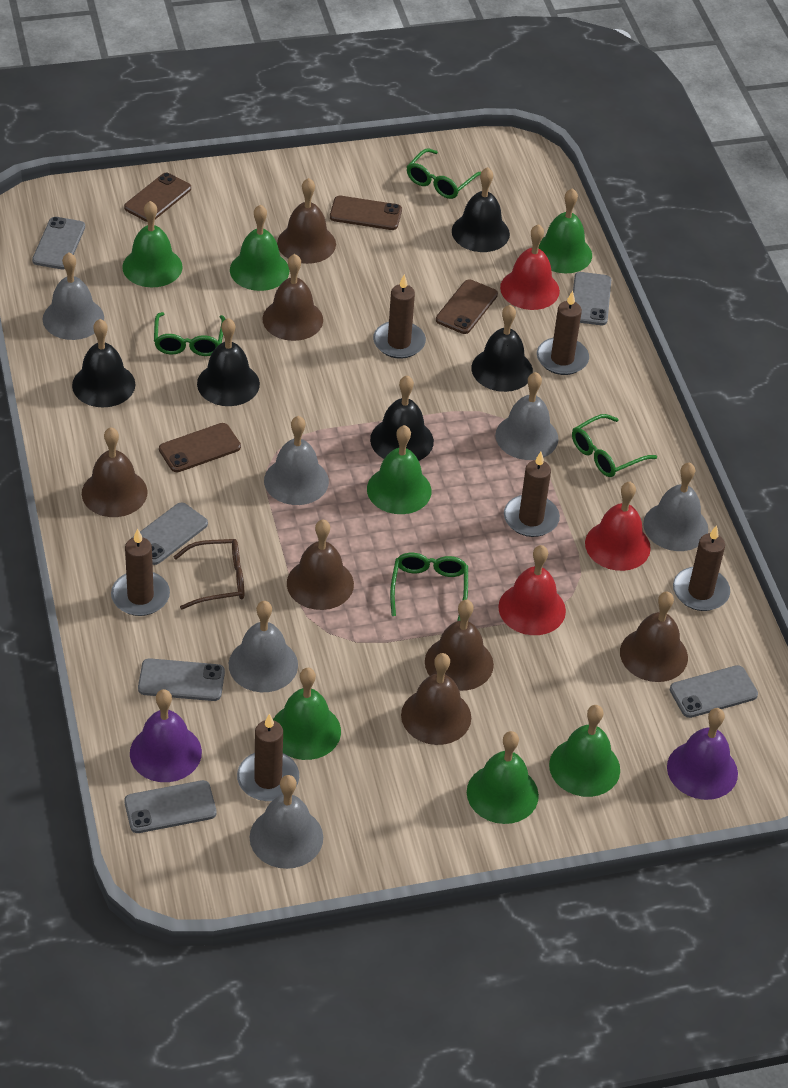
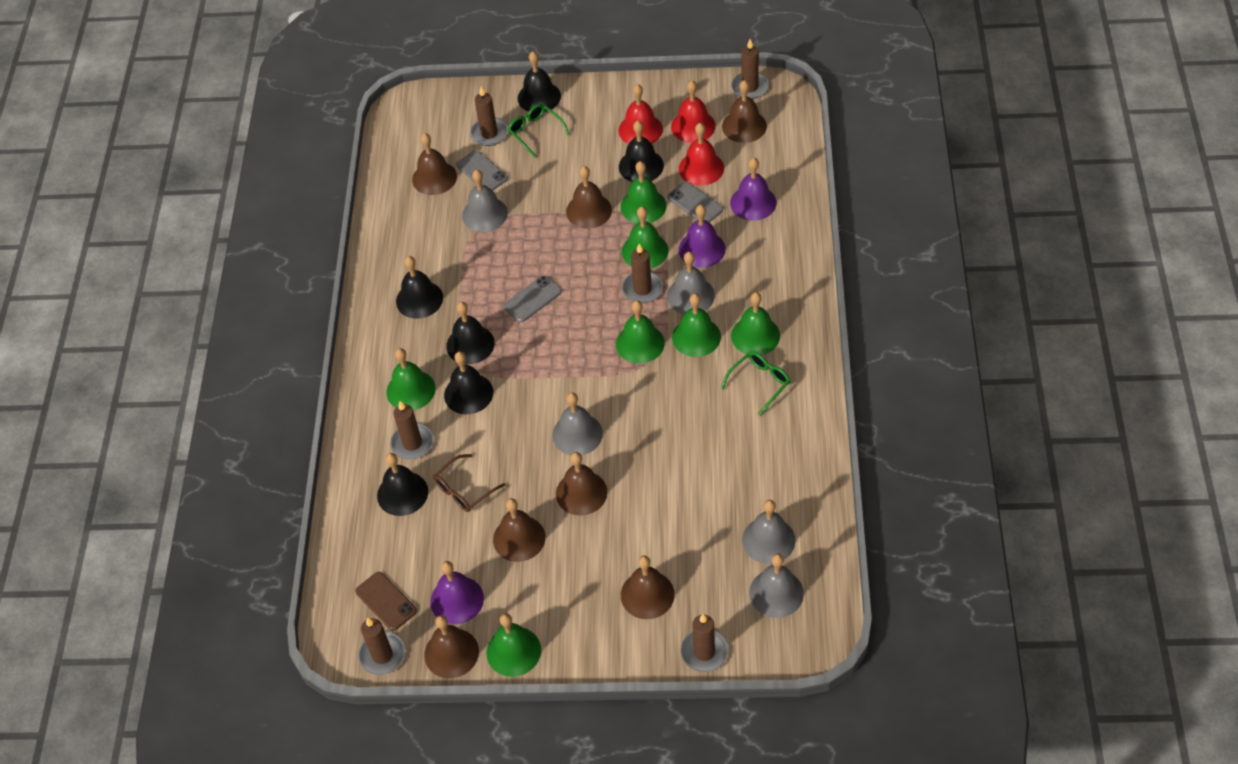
black bell: [72,319,136,407] [197,318,260,406] [370,375,434,461] [452,167,510,252] [472,305,533,392] = 5 -> [377,453,428,516] [396,256,443,319] [444,351,493,414] [446,302,495,365] [518,51,561,112] [619,121,664,182] = 6
brown phone: [124,173,191,222] [159,423,241,472] [330,196,402,230] [436,279,498,334] = 4 -> [355,572,417,631] = 1
green glasses: [154,312,225,356] [390,553,468,621] [407,148,481,199] [572,414,657,477] = 4 -> [508,104,570,157] [721,351,790,416] = 2
grey bell: [43,252,104,340] [229,601,298,692] [250,775,323,869] [264,416,329,505] [495,372,558,460] [643,462,708,551] = 6 -> [462,170,508,232] [552,392,603,455] [667,252,715,314] [742,500,796,564] [749,554,804,618] = 5
grey phone: [32,217,85,269] [124,780,216,833] [132,502,208,565] [138,658,225,701] [573,272,611,325] [670,665,758,718] = 6 -> [456,150,508,191] [503,275,562,322] [668,182,723,223] = 3
purple bell: [130,689,202,782] [667,708,738,800] = 2 -> [430,561,484,624] [678,205,726,268] [730,158,777,221] = 3

